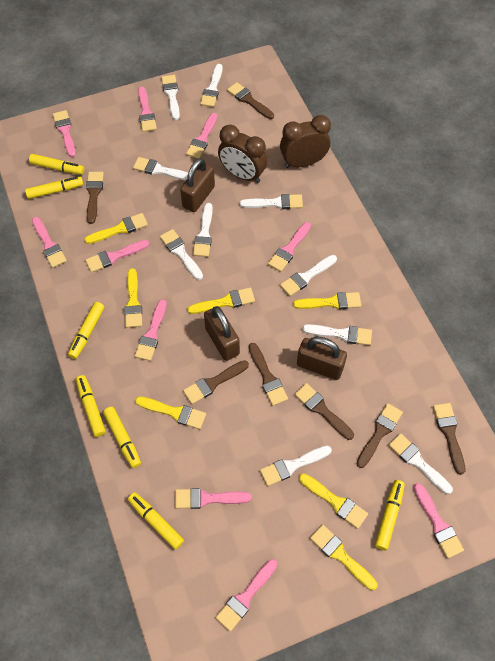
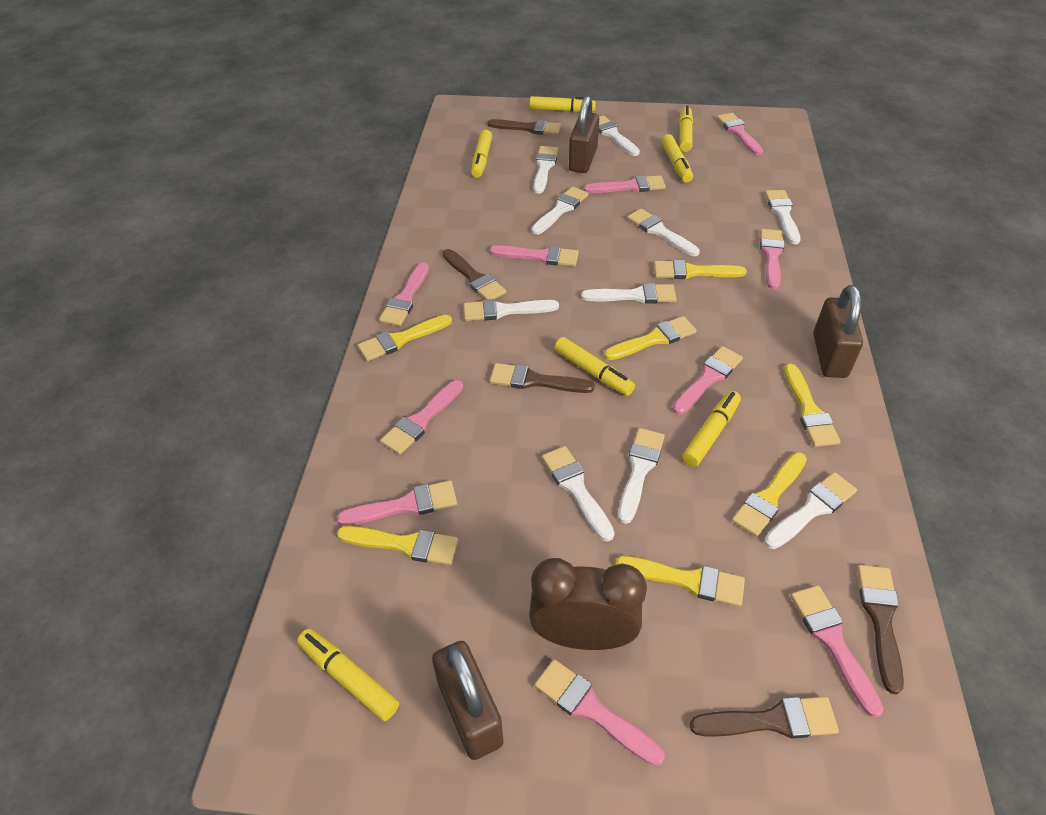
brown brush: [86,172,104,224] [183,360,249,404] [227,82,274,119] [249,343,288,406] [294,383,354,440] [357,403,403,468] [433,403,465,475] = 7 -> [443,249,506,300] [488,119,561,135] [490,363,595,393] [689,697,839,739] [857,565,904,694] = 5
brown clock: [218,125,267,183] [280,115,331,168] = 2 -> [529,558,647,650] = 1

